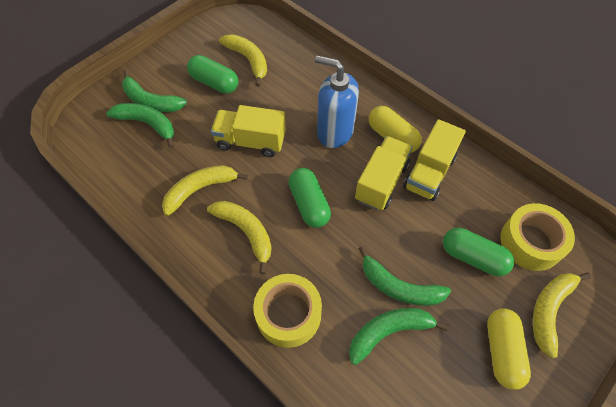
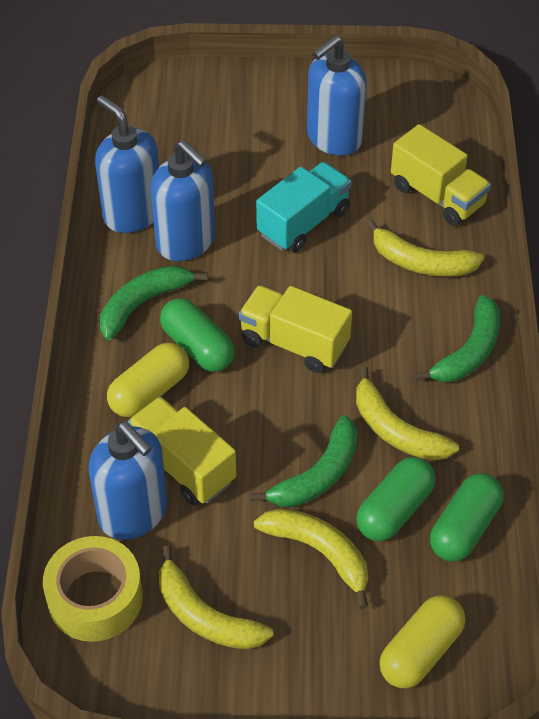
blue soap dispenser: [315,55,359,148] = 1 -> [89,422,168,540] [95,95,159,233] [150,140,215,261] [307,35,367,156] = 4
green banana: [106,103,174,148] [122,70,187,112] [349,308,448,365] [358,246,451,306] = 4 -> [100,265,208,341] [250,415,358,507] [414,295,500,382] = 3
turquoise truck: none = 0 -> [256,162,352,253] = 1
yellow tape: [253,274,322,348] [500,203,575,271] = 2 -> [43,536,143,642] = 1

